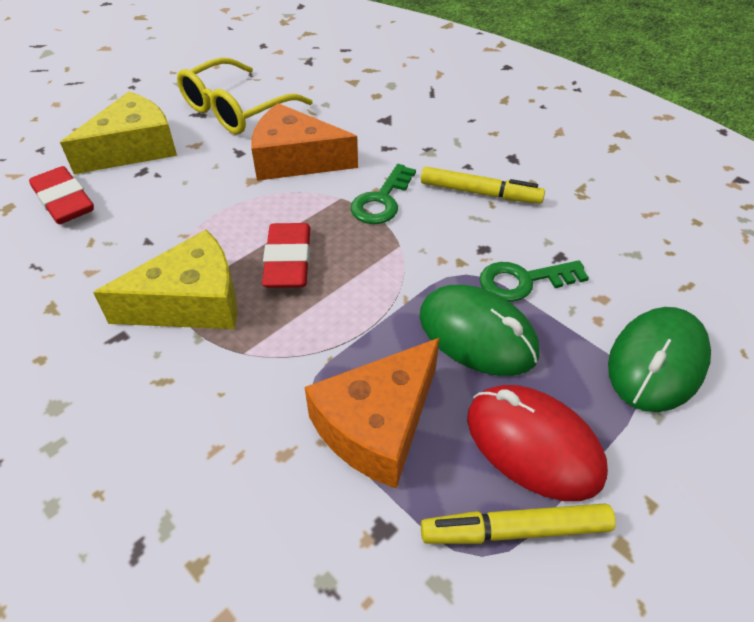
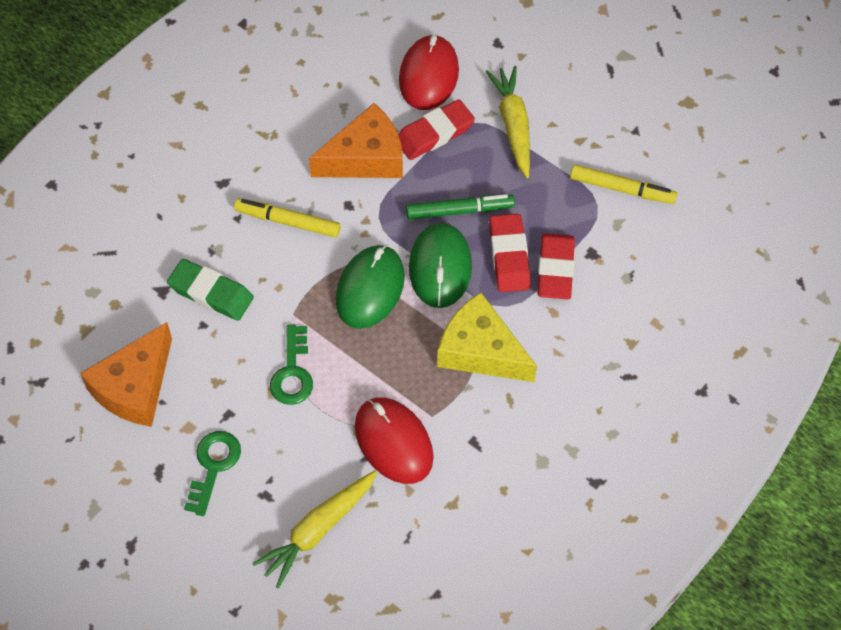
green eraser: none = 0 -> [167,259,254,321] = 1
green marker: none = 0 -> [406,194,515,219] = 1
red eraser: [29,166,94,224] [262,223,310,288] = 2 -> [398,99,475,160] [489,214,531,292] [538,233,575,299] = 3
red mouse: [467,385,608,501] = 1 -> [355,397,434,484] [399,34,459,110] = 2
yellow carrot: none = 0 -> [252,470,377,588] [485,66,530,178] = 2
yellow cheese: [60,91,177,174] [93,229,237,329] = 2 -> [437,293,537,382] = 1
yellow glasses: [177,58,312,134] = 1 -> none = 0

